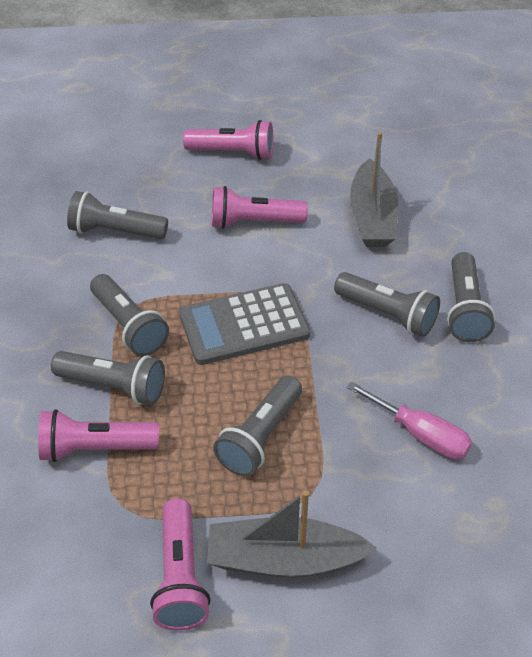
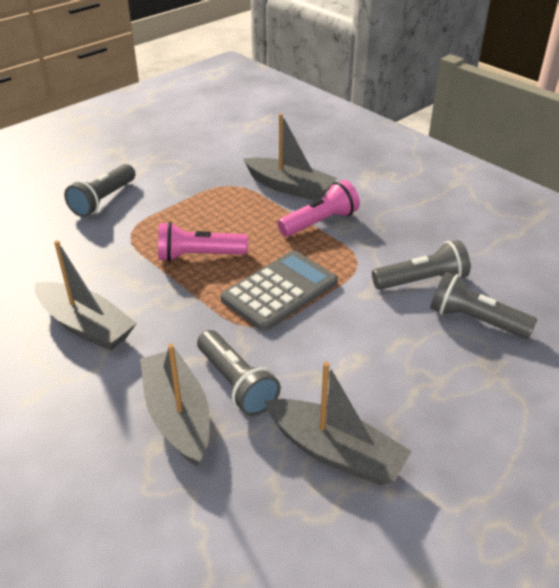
grey boat: [207,490,377,578] [350,132,399,247] = 2 -> [35,240,137,350] [140,344,210,466] [243,113,337,201] [264,362,412,485] = 4
grey flashlight: [51,351,165,405] [67,191,168,239] [90,274,169,356] [213,375,302,476] [334,272,440,337] [447,252,495,342] = 6 -> [64,164,135,217] [197,330,281,416] [372,240,470,290] [430,272,537,339] = 4
pink flashlight: [38,409,159,462] [150,498,211,631] [183,120,274,160] [212,186,308,229] = 4 -> [158,222,248,262] [277,180,360,237] = 2
pink screwdriver: [347,381,472,459] = 1 -> none = 0

